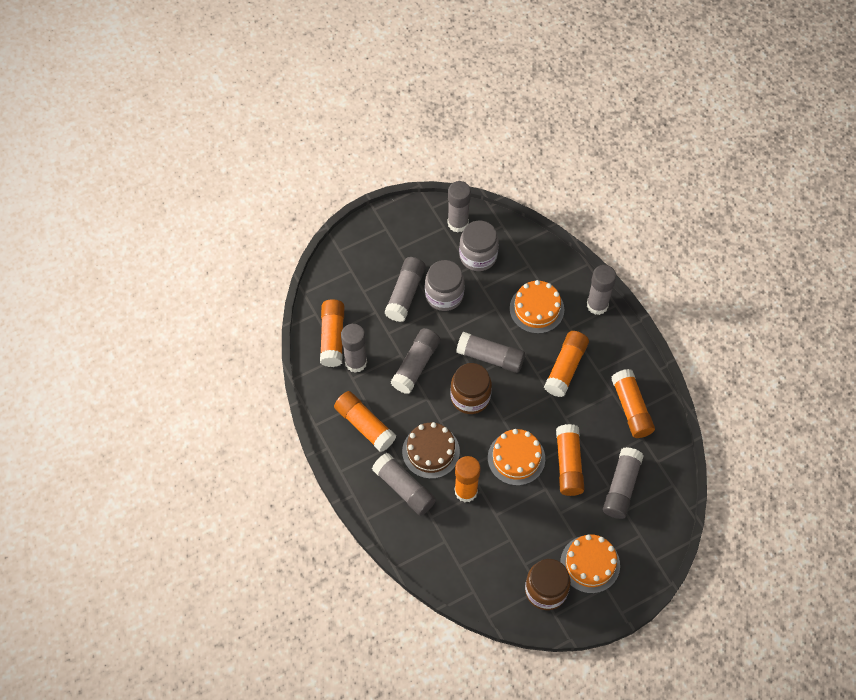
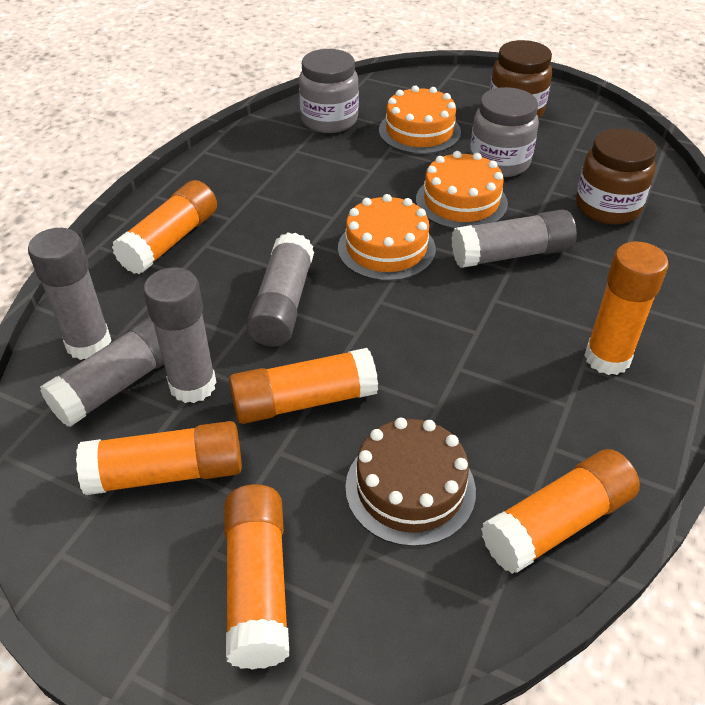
grey glue stick: [341,324,367,373] [372,453,436,516] [384,257,426,322] [391,328,440,394] [448,181,471,232] [456,332,525,373] [587,265,617,315] [603,447,644,519] = 8 -> [28,228,112,360] [40,317,164,427] [143,267,217,403] [246,232,314,347] [452,209,577,268] = 5

